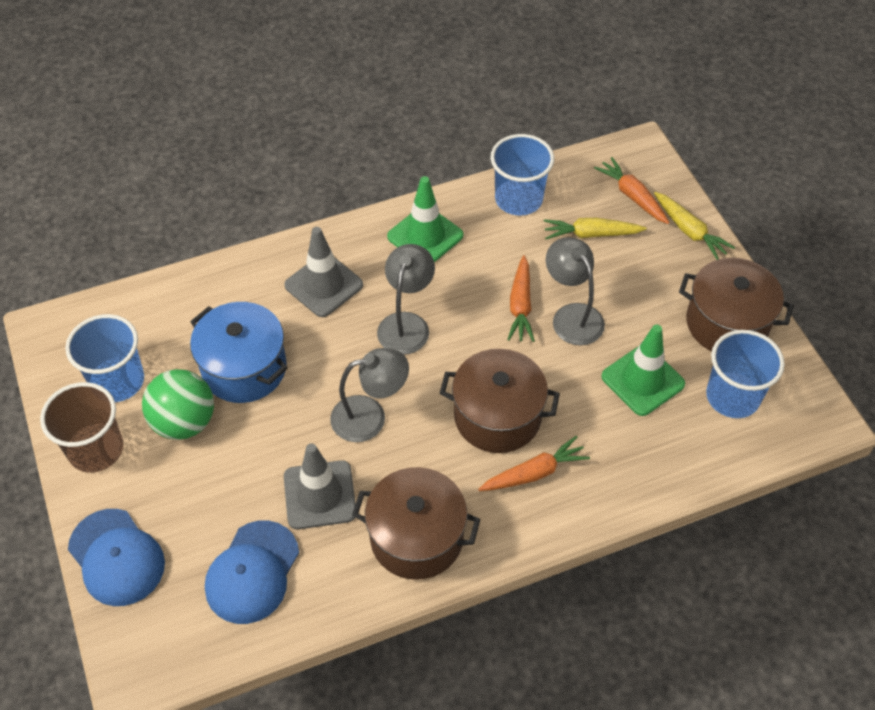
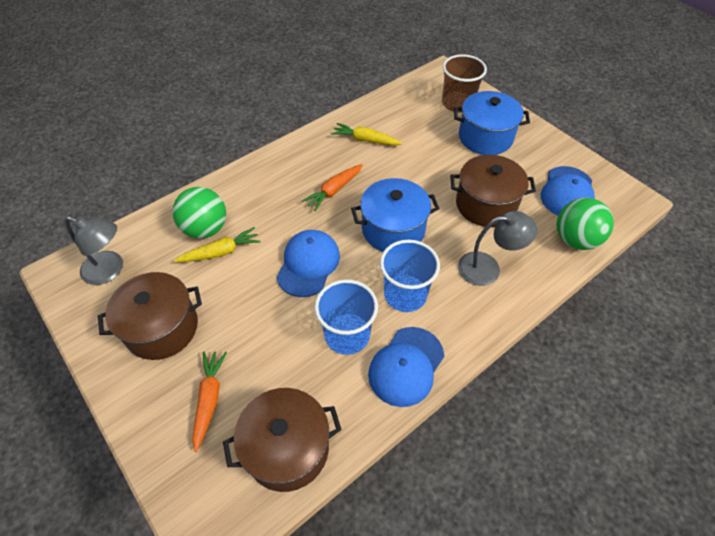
blue cap: [68,509,165,606] [205,520,299,624] = 2 -> [276,230,340,297] [368,327,444,407] [541,166,595,216] = 3
blue cup: [65,314,144,402] [490,134,554,216] [706,330,785,418] = 3 -> [314,279,378,355] [380,240,440,312] = 2
blue pot: [190,302,287,403] = 1 -> [351,178,440,252] [454,91,530,155] = 2
green ball: [142,369,214,440] = 1 -> [172,187,226,239] [557,198,614,250] = 2
green traffic cone: [387,176,464,262] [601,325,685,416] = 2 -> none = 0
grey lamp: [330,348,409,442] [377,244,435,355] [546,237,605,345] = 3 -> [65,216,123,285] [458,211,538,286] = 2
grey traffic cone: [284,227,363,317] [284,443,355,529] = 2 -> none = 0
orange carrot: [478,436,590,491] [507,255,535,342] [594,157,669,224] = 3 -> [192,352,227,452] [302,164,363,211] = 2

